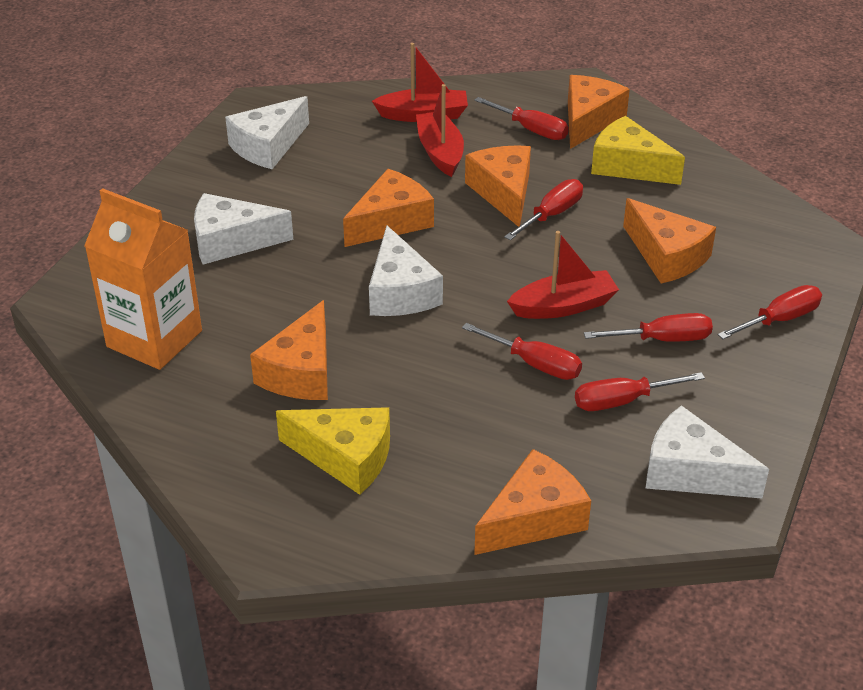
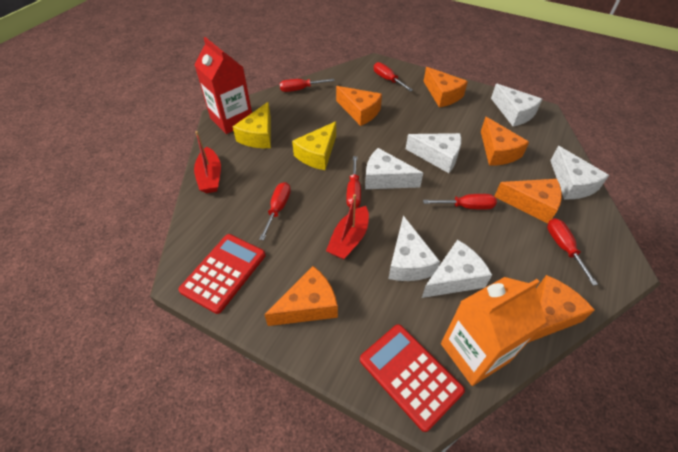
red boat: [372,43,468,122] [416,84,464,177] [507,231,619,319] = 3 -> [194,131,221,193] [326,194,369,260] = 2
red calculator: none = 0 -> [178,234,266,314] [360,324,465,432] = 2
red carton: none = 0 -> [194,37,252,134] = 1
white cheese: [194,193,293,264] [225,96,309,169] [369,226,443,316] [646,405,769,498] = 4 -> [365,148,423,189] [388,216,440,281] [406,133,461,173] [422,240,492,298] [491,84,542,126] [550,146,609,199] = 6

